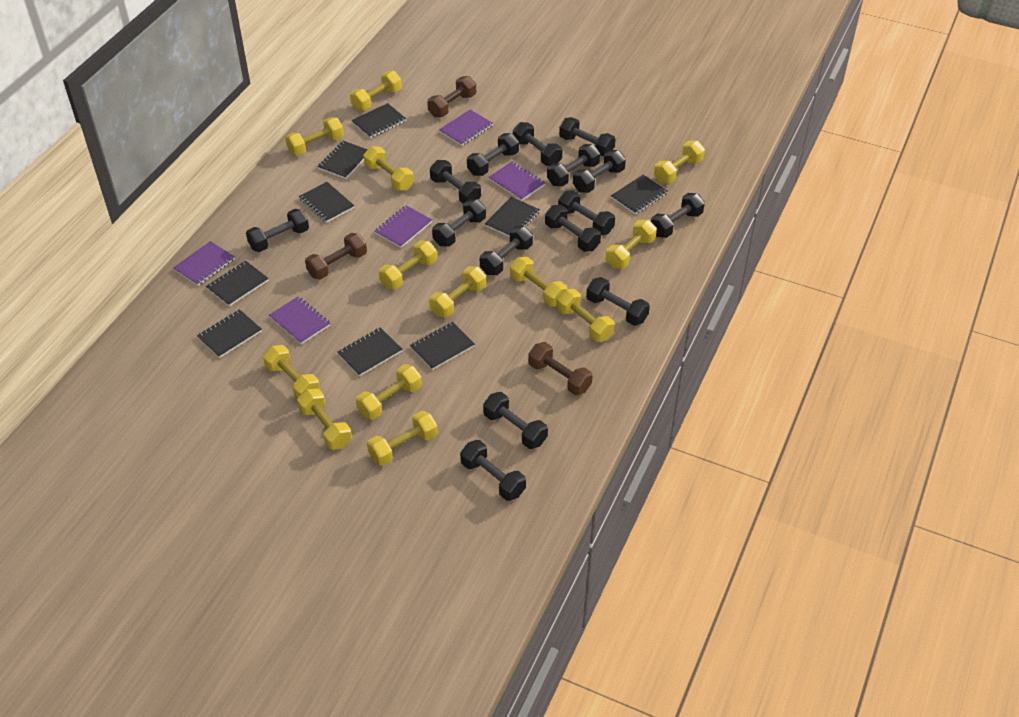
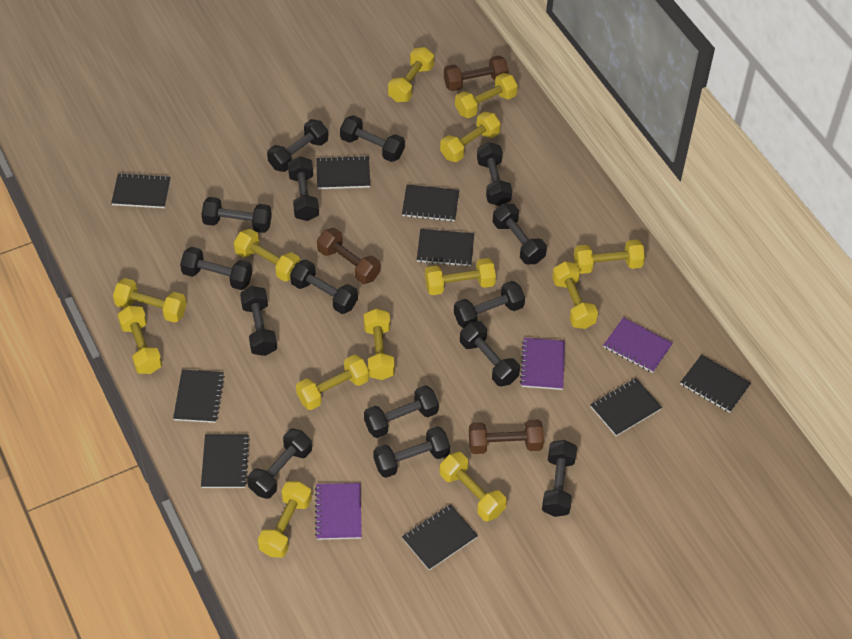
purple notebook: [173,241,235,286] [269,296,330,344] [375,205,432,248] [439,110,493,146] [489,162,545,201] = 5 -> [315,483,362,540] [520,338,565,390] [604,317,673,373] = 3

